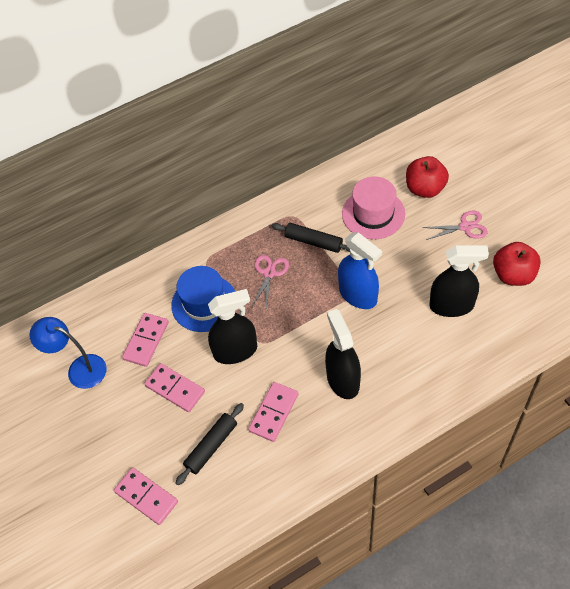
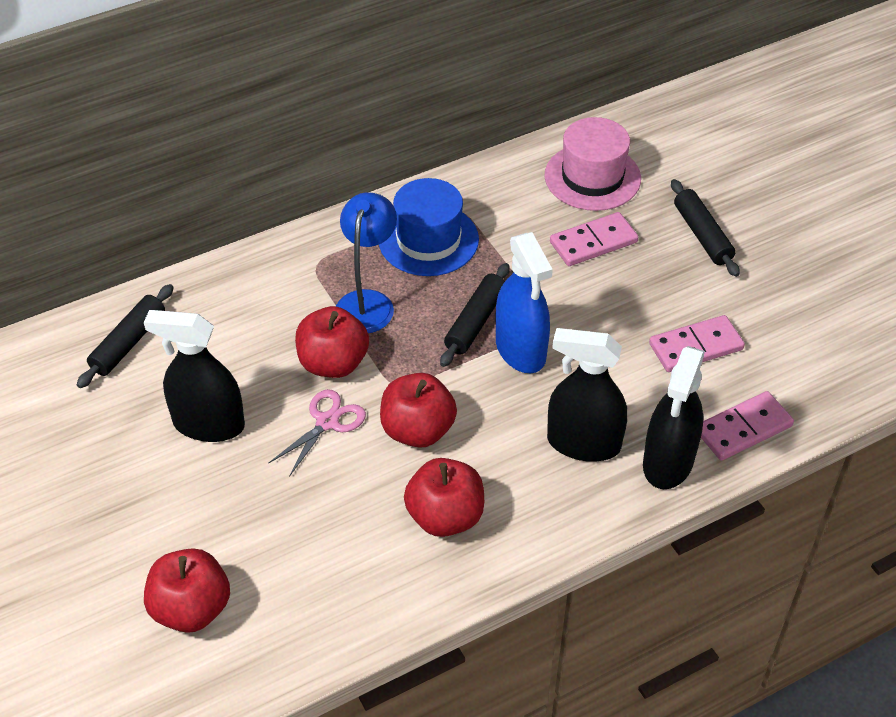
black rolling pin: [176,403,244,485] [272,223,350,253] = 2 -> [77,284,174,388] [440,263,510,367] [671,179,740,277] = 3
pink domino: [114,468,178,525] [122,313,169,367] [144,363,205,412] [248,382,299,442] = 4 -> [550,212,638,266] [649,315,745,372] [701,391,794,461] = 3
pink scissors: [251,255,289,310] [422,210,488,240] = 2 -> [268,389,366,477] = 1
red apple: [406,156,449,198] [493,242,541,286] = 2 -> [144,548,230,633] [295,306,369,378] [380,373,457,448] [404,458,484,537] = 4

